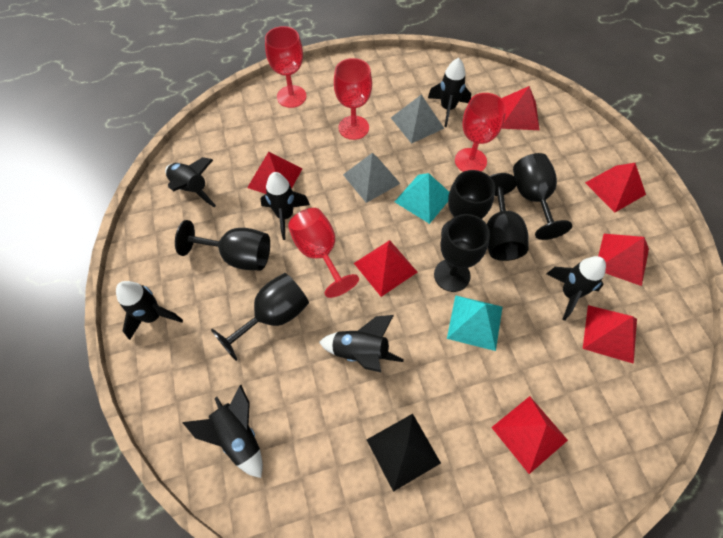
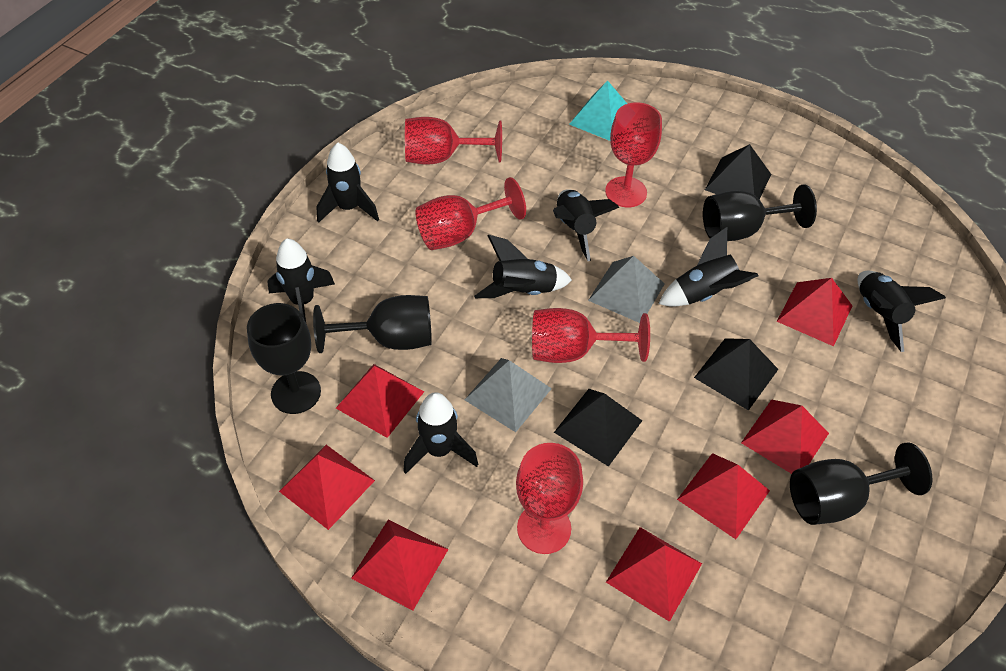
black goblet: [175,220,270,271] [211,273,309,361] [434,214,490,292] [441,170,495,236] [487,173,529,261] [513,153,572,240] = 6 -> [247,303,321,414] [313,295,432,353] [703,184,817,241] [790,442,932,525] = 4
black pyramid: [367,414,441,492] = 1 -> [554,389,642,467] [694,338,779,411] [705,144,771,199] = 3
red goblet: [265,26,307,108] [288,208,359,298] [334,58,372,140] [455,93,506,172] = 4 -> [405,117,502,165] [416,177,526,250] [516,443,583,554] [532,308,650,363] [605,102,662,207] = 5
turquoise pyramid: [394,173,449,224] [447,295,502,351] = 2 -> [569,80,627,141] = 1

